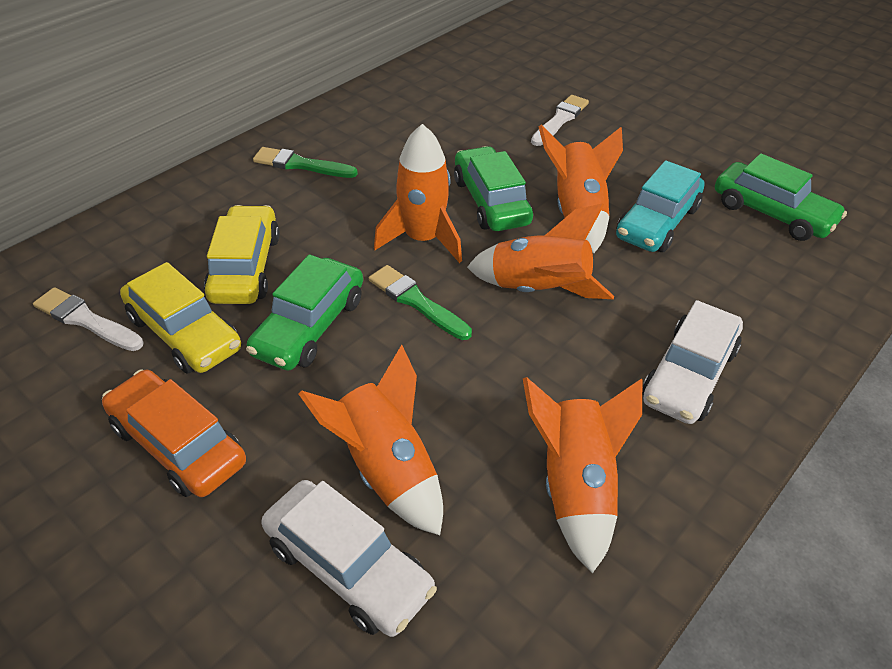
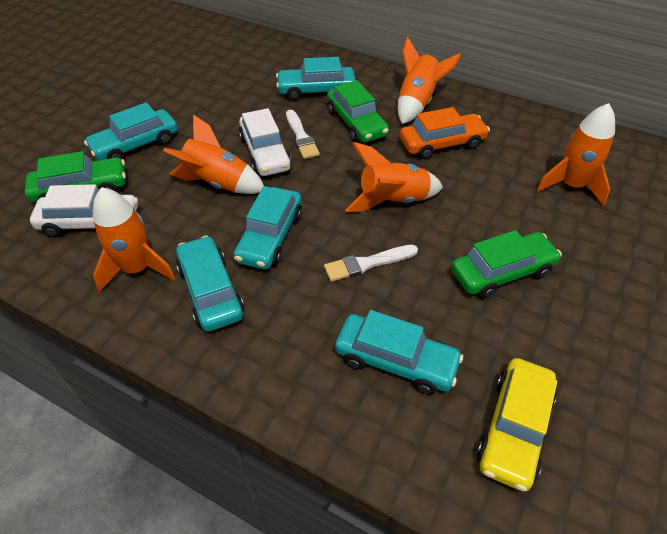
green brush: [253,147,358,178] [369,265,472,340] = 2 -> none = 0
turquoise car: [616,160,705,252] = 1 -> [84,102,178,160] [176,235,244,332] [234,186,302,269] [276,57,356,101] [335,310,463,395] = 5
yellow car: [120,262,241,373] [204,205,280,304] = 2 -> [477,358,557,491] = 1

